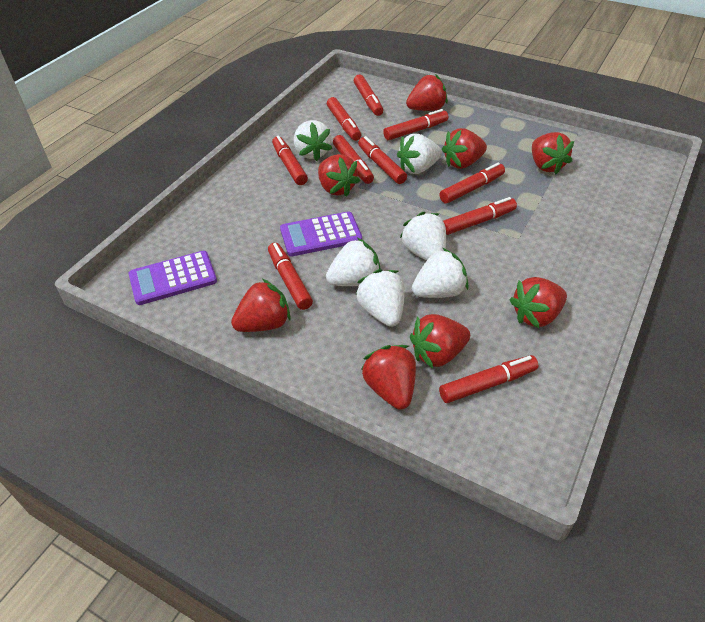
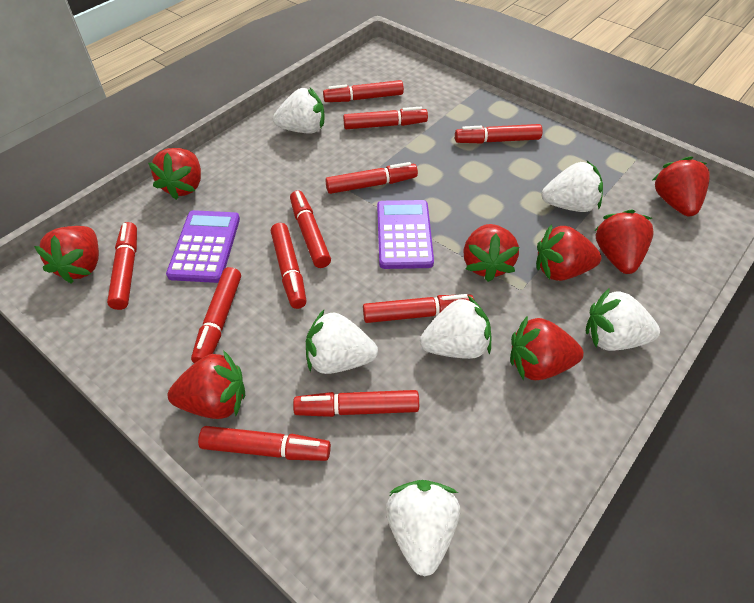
red marker: [268,243,313,310] [272,135,308,185] [327,97,361,141] [333,135,374,184] [354,75,383,116] [358,136,407,184] [383,109,448,140] [439,355,539,403] [440,163,505,203] [443,197,517,235] = 10 -> [107,222,137,310] [191,267,241,363] [198,426,331,461] [271,223,306,309] [290,190,331,268] [293,390,419,417] [323,80,404,102] [325,162,418,194] [343,107,428,129] [363,294,474,323] [455,124,543,143] = 11

